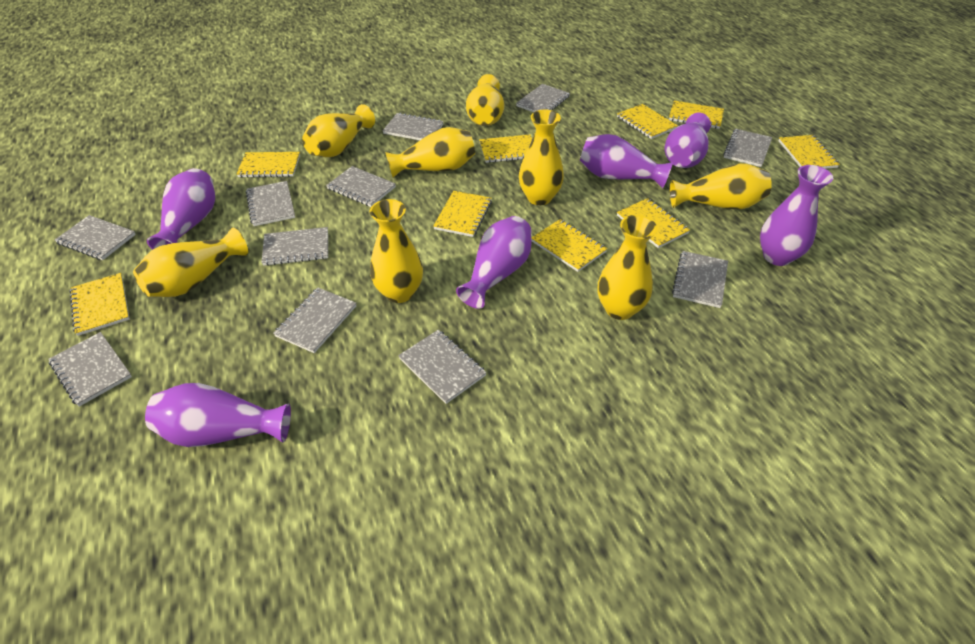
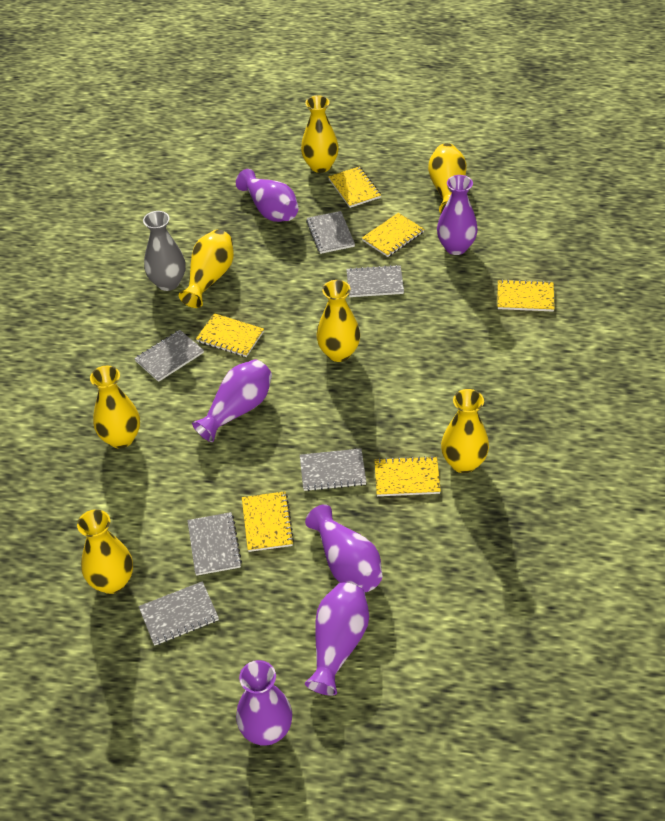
grey notebook: [48,332,132,407] [55,215,136,260] [246,181,295,226] [261,227,328,266] [273,288,356,353] [326,166,396,207] [383,113,444,140] [398,330,487,404] [516,84,570,112] [672,251,728,308] [723,129,772,167] = 11 -> [134,330,204,382] [138,581,219,646] [187,512,242,576] [300,448,366,491] [306,211,355,254] [346,265,404,297] = 6
grey vase: none = 0 -> [143,211,185,291] = 1
yellow notebook: [69,273,130,336] [236,152,300,178] [433,191,492,237] [479,134,532,163] [531,219,607,272] [617,104,678,139] [617,198,690,248] [669,100,724,129] [778,135,840,169] = 9 -> [196,313,264,357] [242,491,294,552] [328,167,381,208] [362,213,424,257] [374,456,441,496] [498,279,555,312] = 6
yellow vase: [133,228,248,297] [302,104,375,157] [370,199,423,303] [385,127,475,178] [466,74,504,126] [519,109,564,205] [598,215,658,320] [670,164,772,210] = 8 -> [77,509,133,594] [90,365,140,449] [179,230,234,308] [301,95,339,173] [316,280,360,362] [428,143,467,214] [441,389,489,473] = 7

